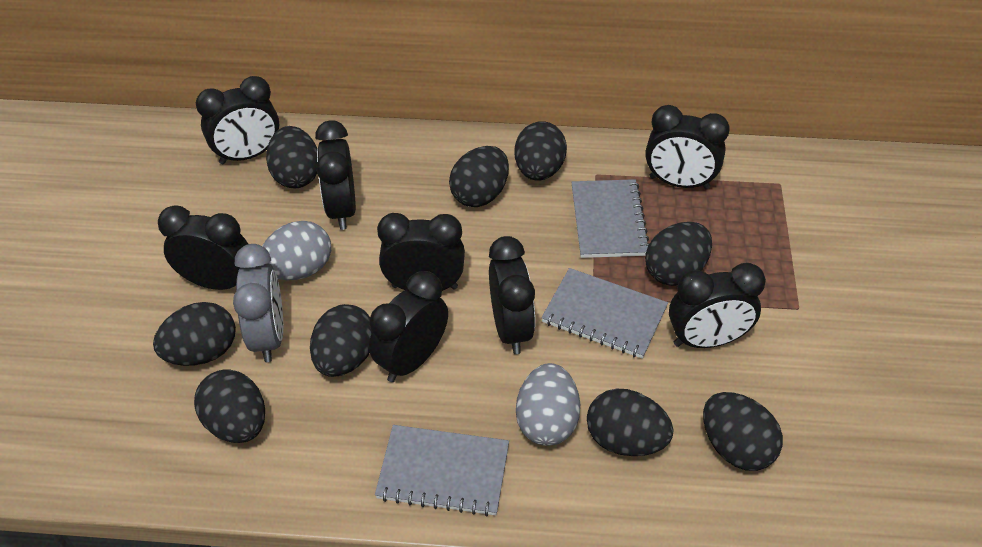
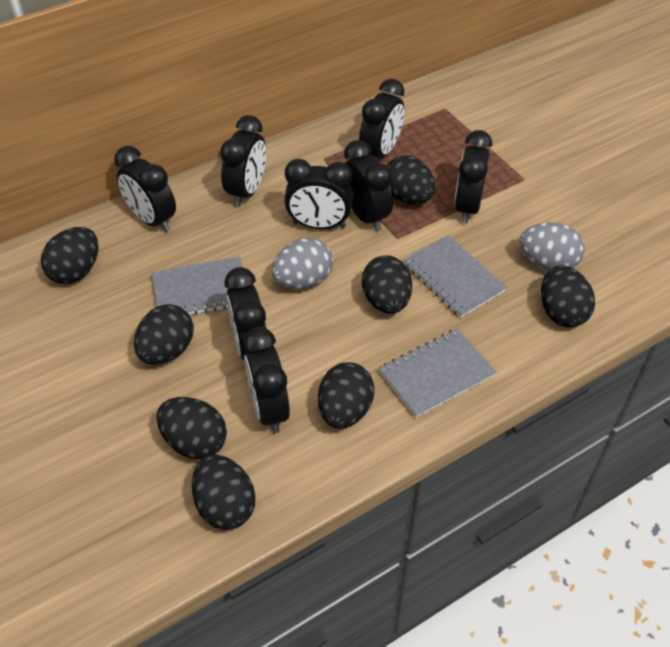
black egg: [153,302,236,366] [194,369,265,443] [266,126,317,189] [310,304,372,377] [449,146,509,207] [515,121,567,181] [587,389,674,456] [645,222,712,286] [703,392,783,471] = 9 -> [41,227,99,284] [134,304,194,364] [156,397,227,459] [192,454,256,530] [318,362,374,429] [362,255,412,314] [387,155,435,204] [541,265,595,328] = 8
grey clock: [233,244,283,362] = 1 -> none = 0

